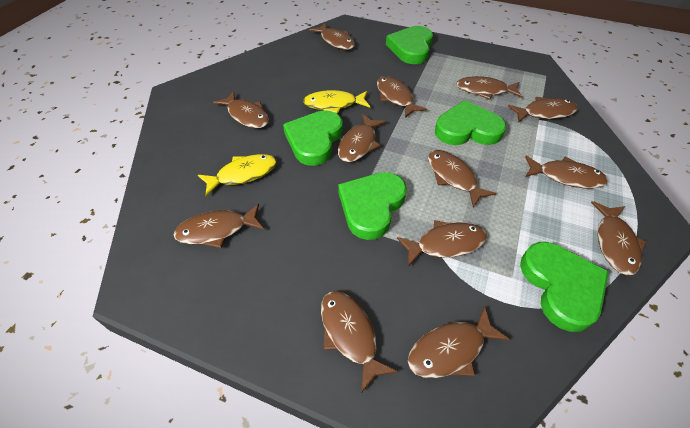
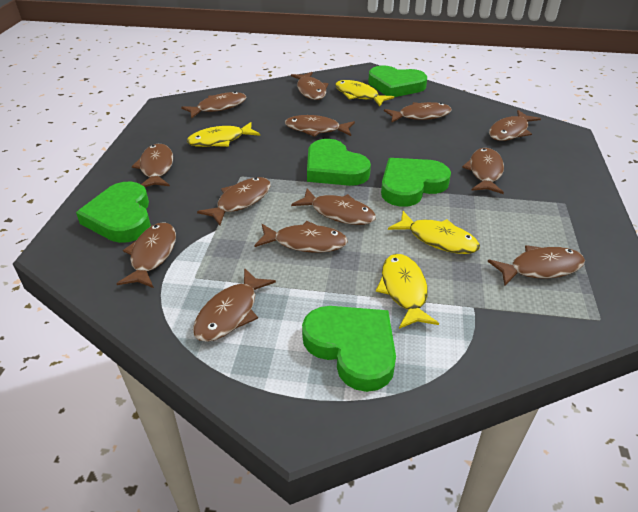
yellow fish: [198,154,277,196] [303,90,370,114] = 2 -> [187,122,260,147] [335,80,394,106] [376,254,439,329] [388,211,480,254] = 4

